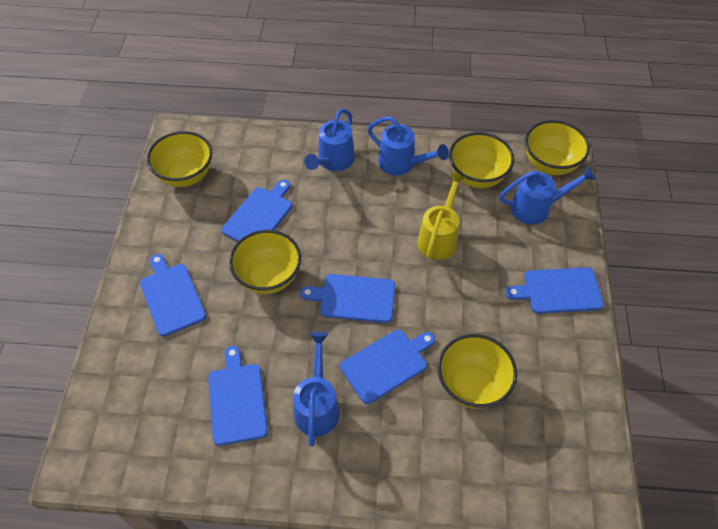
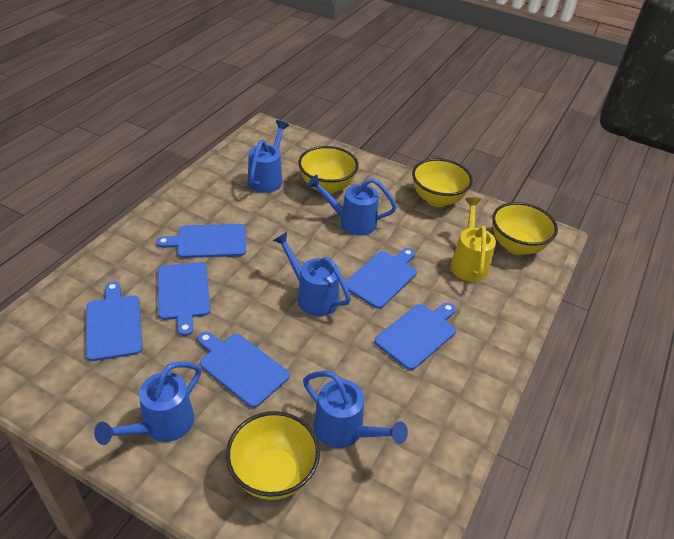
blue watering can: [293,332,340,447] [304,109,355,171] [367,116,449,175] [499,166,596,225] = 4 -> [94,362,201,445] [248,120,289,193] [273,232,351,316] [303,371,408,448] [307,175,397,236] = 5
yellow bowl: [147,131,212,187] [229,230,301,294] [438,334,517,409] [449,132,514,188] [525,120,590,175] = 5 -> [226,411,320,500] [298,146,359,194] [412,158,473,207] [492,202,558,255] = 4

